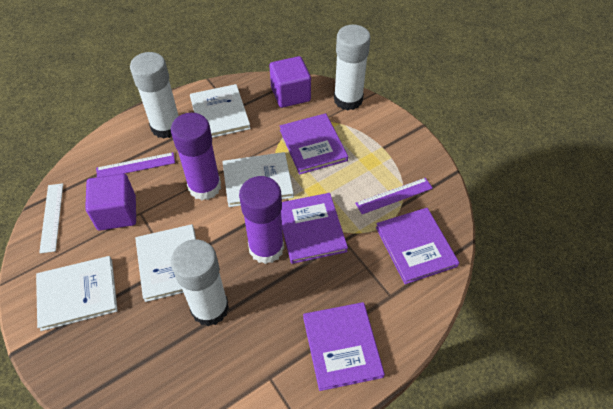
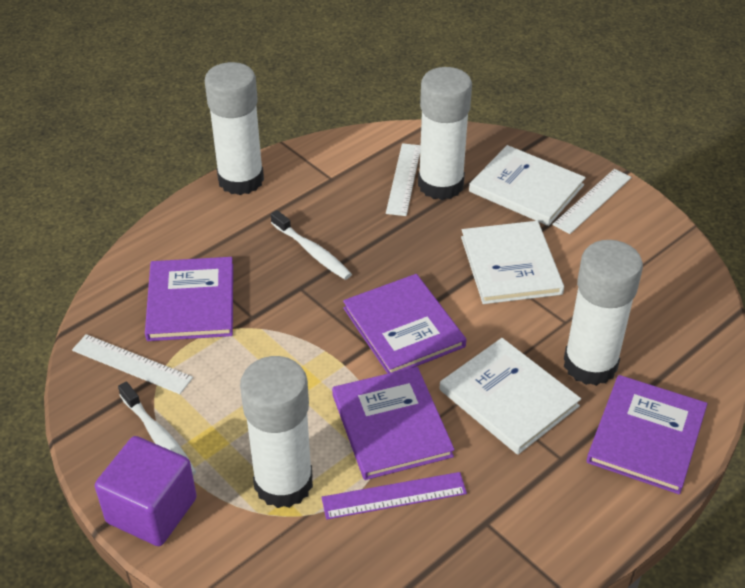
purple cube: [85,174,136,231] [269,56,311,108] = 2 -> [95,436,197,546] = 1
purple glue stick: [171,113,221,200] [239,176,284,264] = 2 -> none = 0
purple ruler: [96,152,175,177] [355,178,433,214] = 2 -> [321,472,467,520] = 1
white book: [36,256,118,331] [135,224,196,302] [190,84,251,138] [222,152,294,207] = 4 -> [440,338,581,455] [461,221,564,304] [469,145,586,226] = 3
white glue stick: [130,52,179,139] [171,239,229,326] [334,24,371,110] = 3 -> [205,62,264,195] [240,356,313,508] [418,67,472,200] [564,240,643,386] = 4
white ruler: [39,183,63,253] = 1 -> [72,334,193,394] [386,143,421,216] [552,169,632,234] = 3
white toothbrush: none = 0 -> [118,382,196,475] [271,210,352,280] = 2

